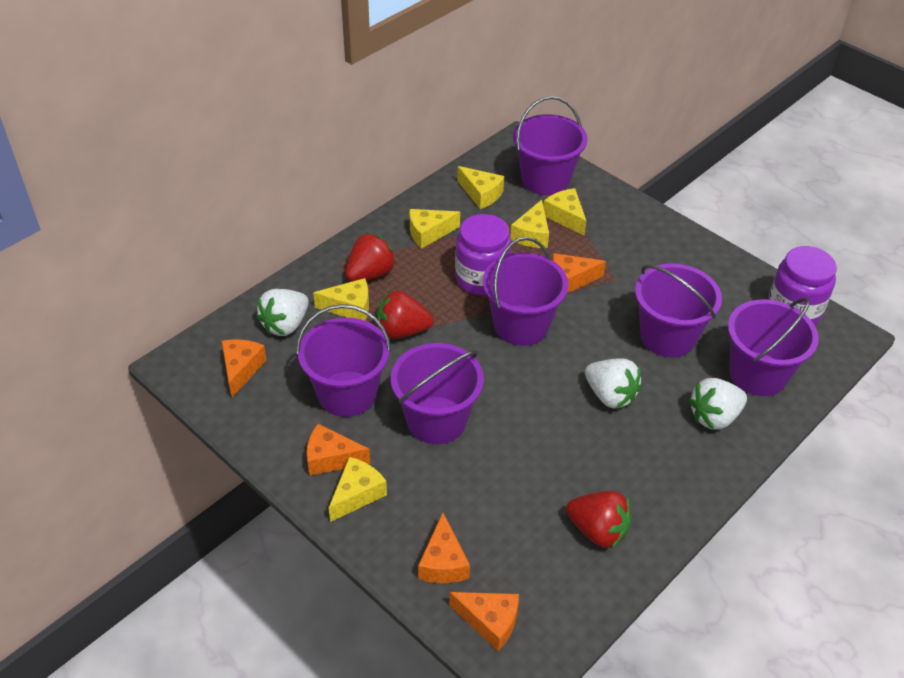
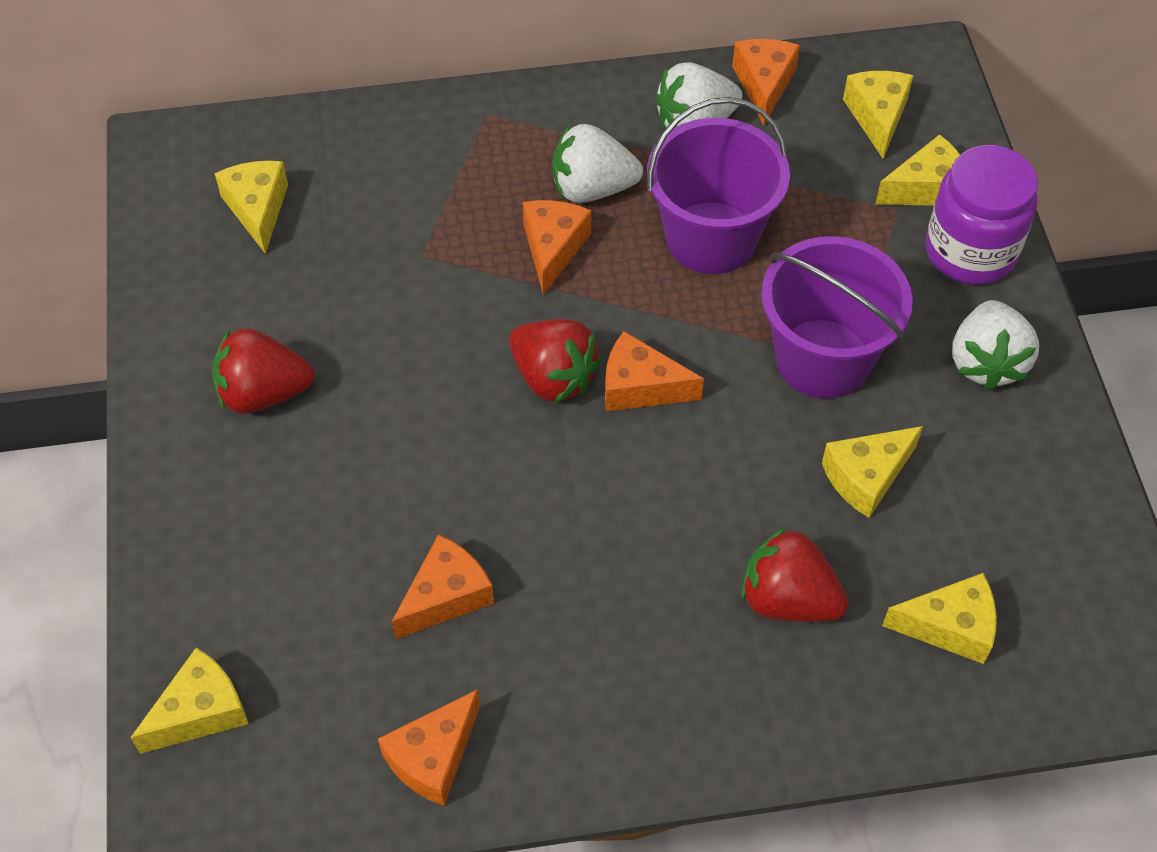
purple bucket: [296,304,391,417] [391,343,484,444] [483,237,568,346] [513,96,587,195] [635,263,722,357] [728,298,819,396] = 6 -> [647,97,790,274] [761,236,913,399] = 2
purple jar: [455,214,511,295] [768,246,837,325] = 2 -> [926,145,1038,285] = 1

